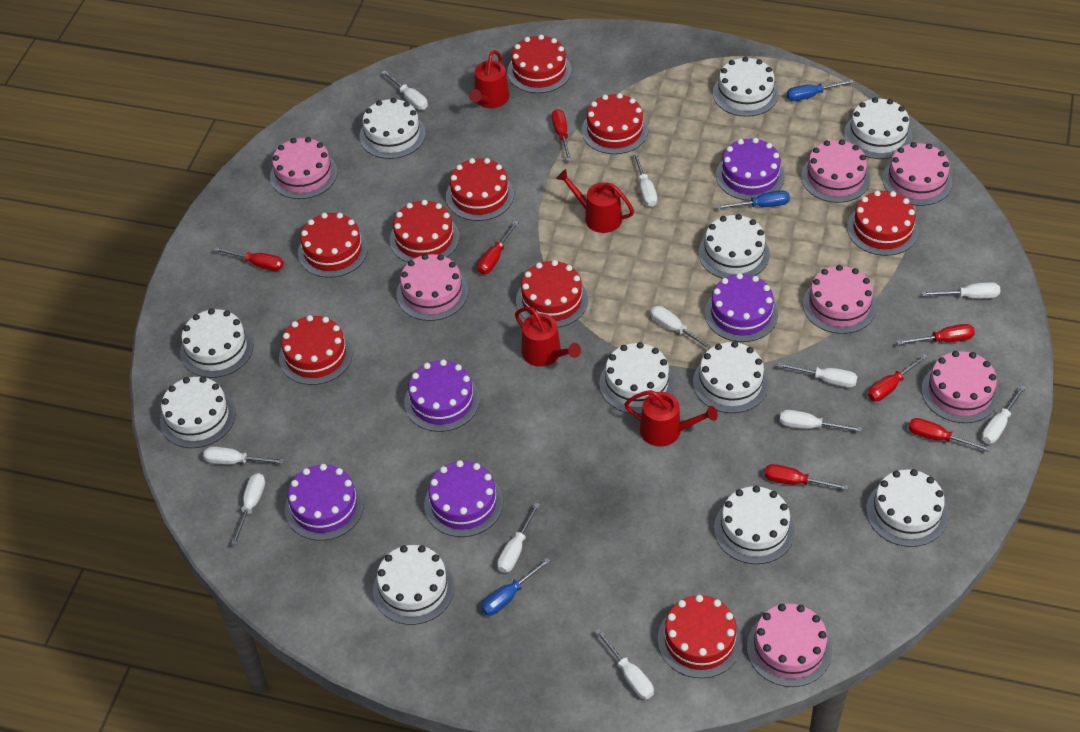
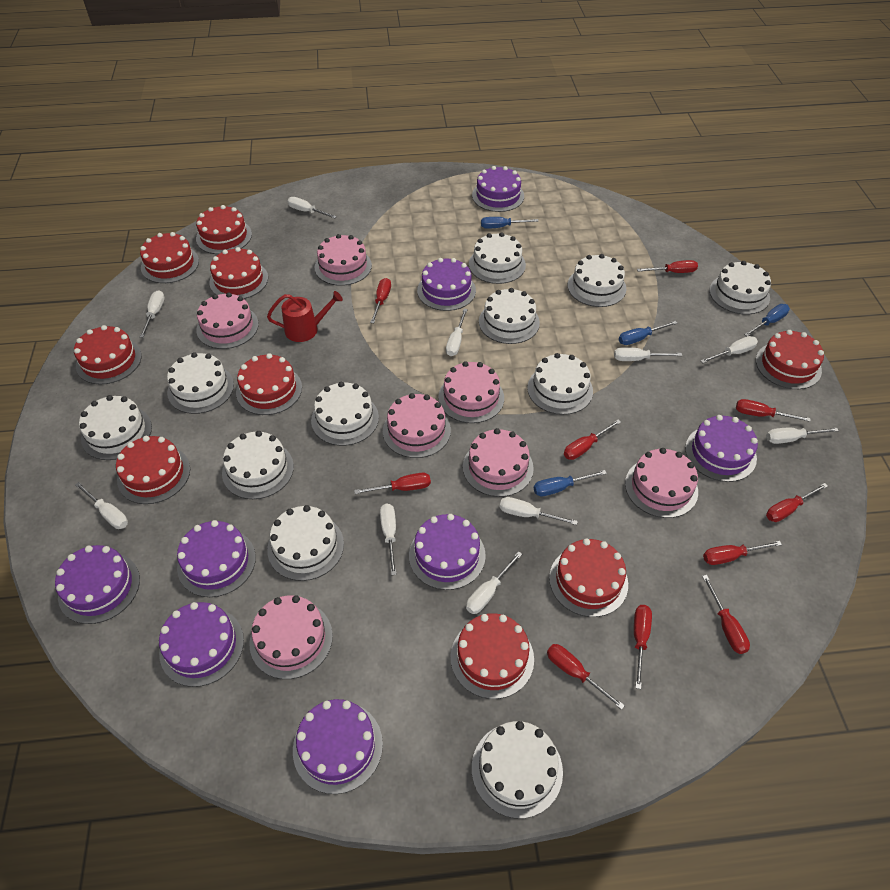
blue screwdriver: [481,558,550,615] [717,190,790,209] [787,80,854,101] = 3 -> [481,217,539,229] [534,470,607,496] [619,321,678,345] [744,304,790,336] = 4
purple cake: [285,464,364,541] [404,359,480,432] [424,460,503,537] [705,273,778,342] [716,138,785,201] = 5 -> [55,545,140,624] [159,602,244,687] [177,520,256,597] [293,699,383,794] [409,514,486,590] [417,258,476,311] [472,166,524,212] [685,415,758,482] = 8
red screwdriver: [213,247,284,271] [477,221,519,274] [552,109,572,161] [764,464,849,490] [868,354,928,401] [897,324,975,345] [908,418,991,452] = 7 -> [354,473,431,494] [370,278,391,323] [547,644,625,710] [564,420,621,460] [634,605,652,689] [637,260,698,273] [702,575,750,654] [703,541,782,565] [736,399,811,422] [766,483,828,522] = 10
red watering can: [469,50,509,108] [515,307,581,367] [556,169,634,233] [624,390,718,447] = 4 -> [267,291,343,342] = 1
white screwdriver: [203,446,284,464] [231,473,265,545] [382,71,428,110] [497,503,540,573] [595,629,654,699] [633,153,657,207] [650,306,712,349] [777,363,858,387] [780,410,862,432] [922,282,1000,299] [982,385,1026,444] = 11 -> [75,482,128,529] [140,290,165,338] [287,197,337,219] [380,504,397,575] [446,309,468,356] [466,551,522,614] [500,497,578,525] [614,347,682,361] [700,336,758,363] [766,428,839,444] = 10

